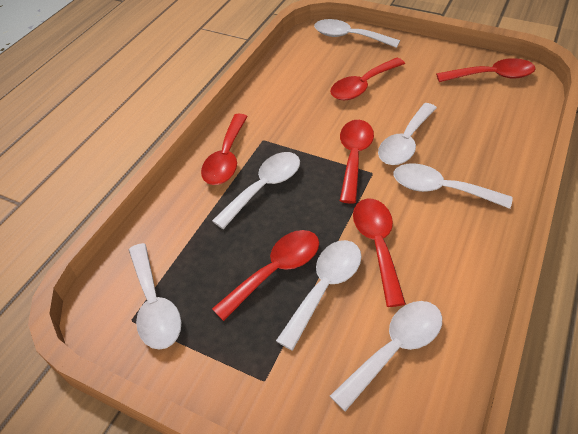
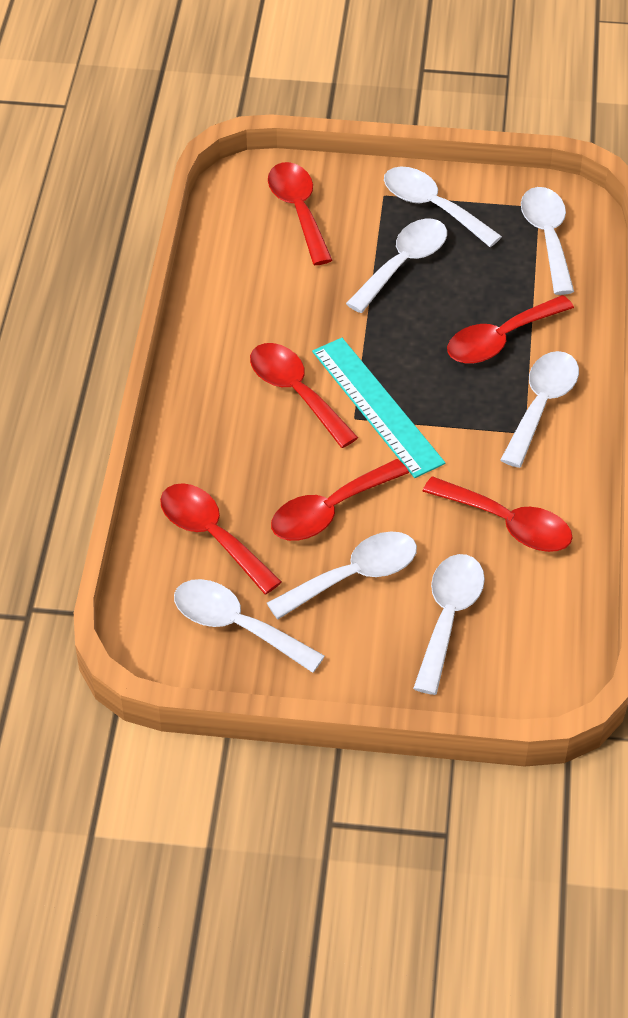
turquoise ruler: none = 0 -> [312,338,445,478] = 1

